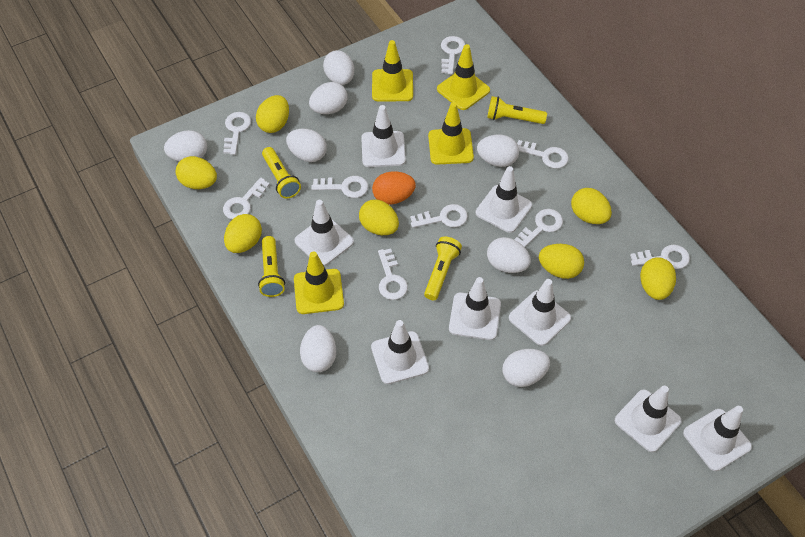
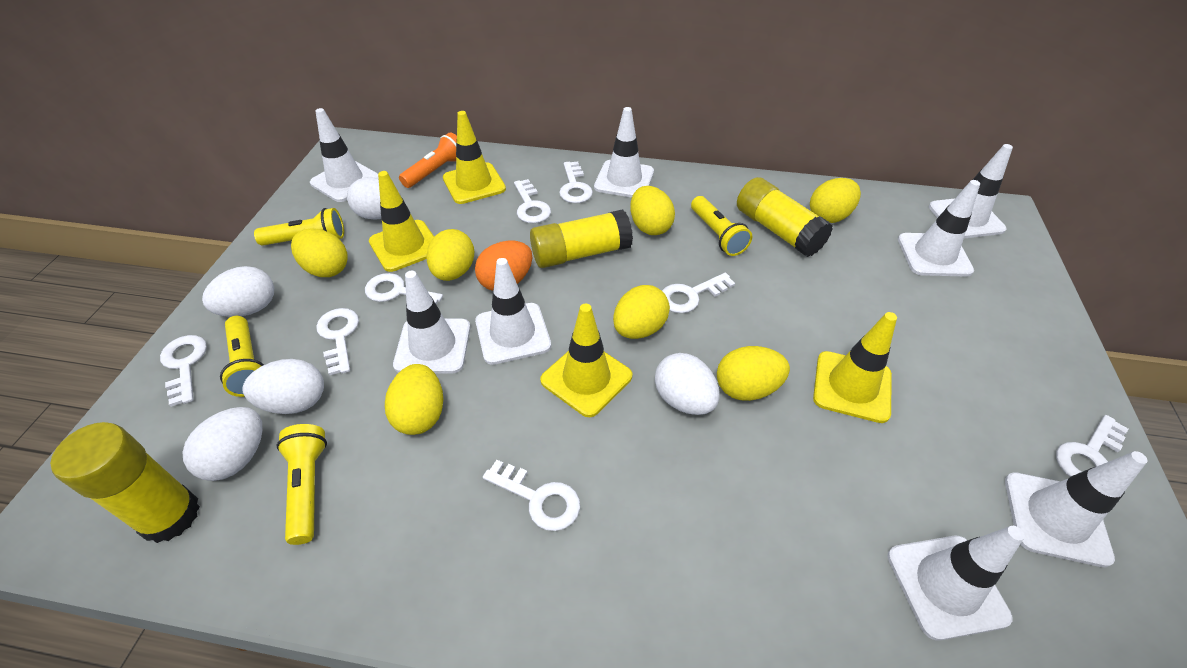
orange flashlight: none = 0 -> [399,132,457,188] = 1
white egg: [164,130,207,162] [286,129,327,162] [300,325,336,372] [309,82,348,114] [323,50,354,85] [477,135,519,167] [487,237,531,273] [502,349,550,387] = 8 -> [182,407,263,481] [202,266,274,317] [243,359,324,414] [347,177,401,220] [655,353,720,415] = 5
white key: [223,112,251,155] [223,177,270,219] [311,176,368,198] [378,249,408,300] [410,204,468,228] [441,36,465,75] [514,209,563,247] [517,140,569,168] [630,245,690,269] = 9 -> [160,335,207,407] [316,308,359,375] [365,273,443,305] [483,460,580,531] [514,179,551,223] [559,161,593,203] [662,273,735,313] [1056,415,1128,477] = 8
yellow glue stick: none = 0 -> [50,422,200,543] [530,209,633,268] [737,177,833,257] = 3

